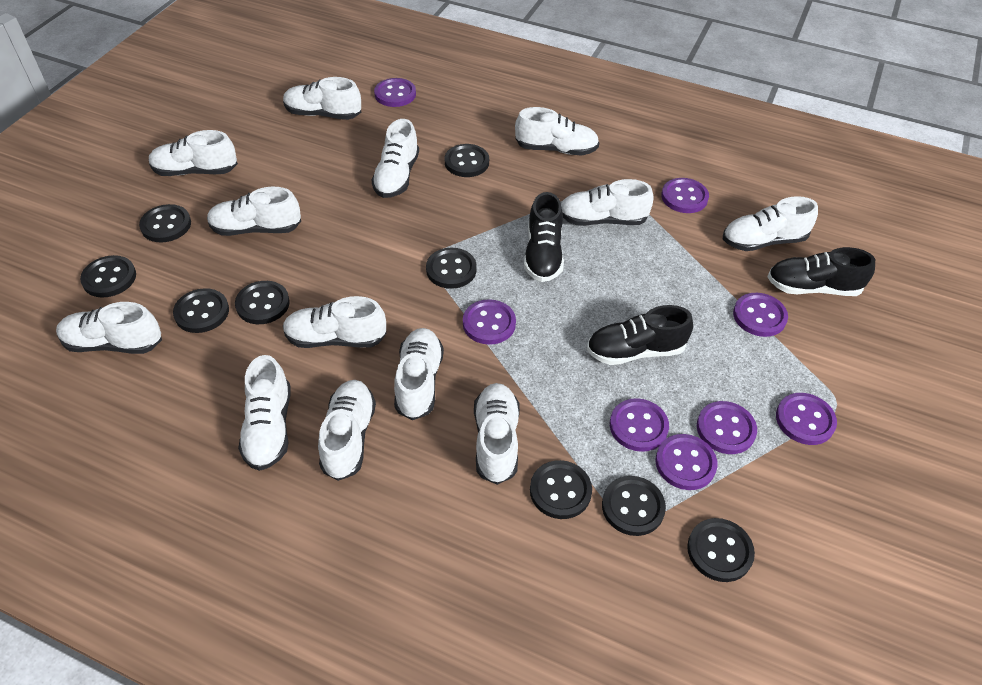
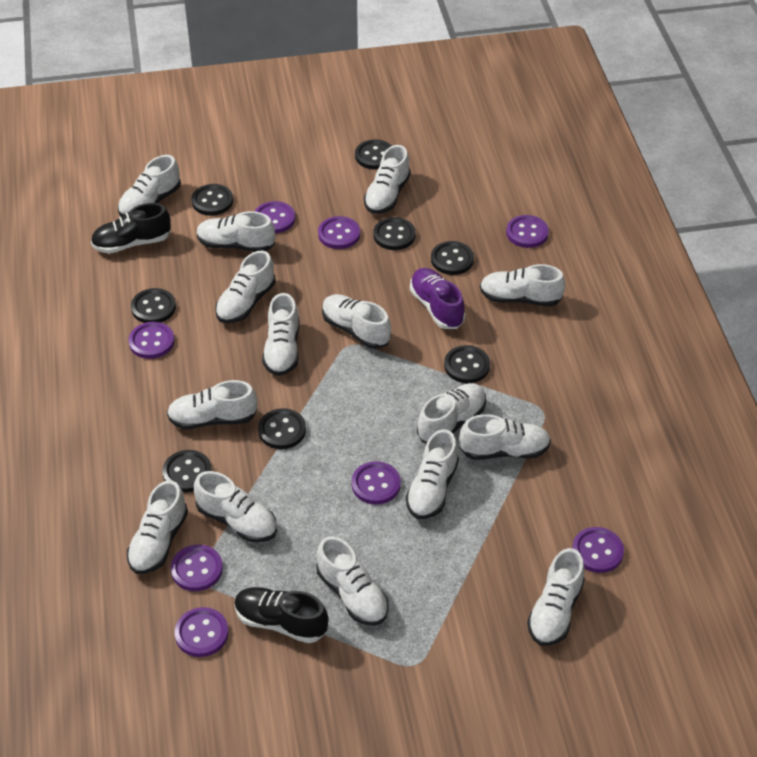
black button: [80,255,136,298] [139,204,191,243] [173,288,229,333] [235,281,290,324] [426,248,477,289] [445,144,489,177] [530,460,592,519] [602,476,666,536] [687,518,755,582] = 9 -> [131,288,176,323] [162,450,212,492] [191,184,233,216] [258,408,306,449] [355,139,392,169] [373,217,416,250] [431,241,474,275] [444,345,490,383] = 8
black shoe: [524,192,564,282] [587,305,693,365] [767,247,875,296] = 3 -> [91,203,171,254] [234,587,329,643] = 2
purple shoe: none = 0 -> [410,268,465,329] = 1
white shoe: [56,302,162,354] [149,130,238,176] [207,187,301,236] [238,355,291,471] [283,77,361,120] [283,296,387,348] [318,380,376,481] [371,119,419,198] [394,328,444,420] [474,383,520,485] [515,107,599,156] [561,179,654,226] [723,196,818,251] = 13 -> [118,155,181,217] [127,480,188,574] [167,380,257,430] [194,471,277,542] [196,211,275,252] [215,251,276,323] [262,293,299,376] [317,536,389,626] [322,294,391,349] [364,145,411,214] [406,429,459,519] [417,383,486,443] [459,414,551,460] [480,264,565,307] [527,548,585,646] = 15

